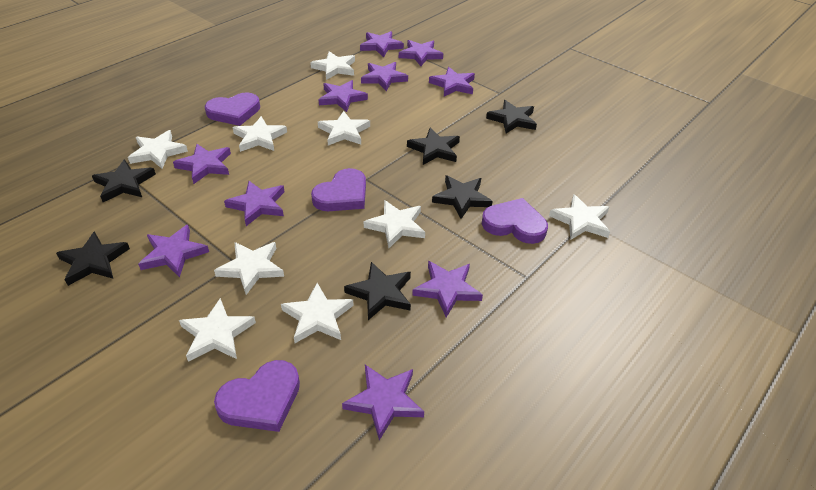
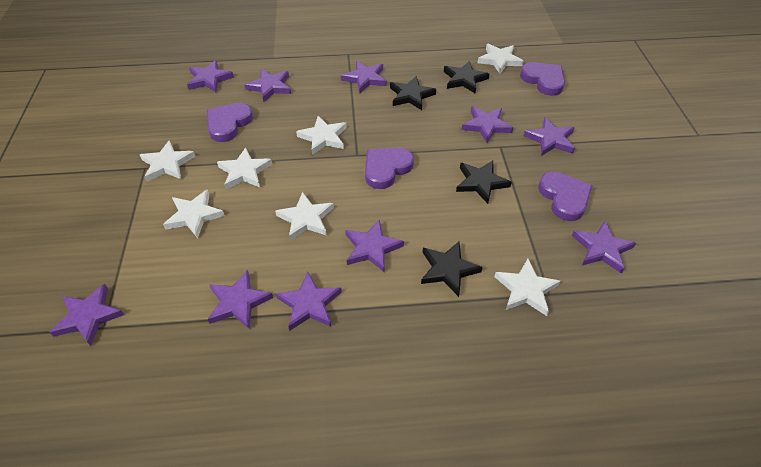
black star: [56,231,130,286] [92,159,156,202] [344,262,411,320] [407,128,460,165] [432,175,493,219] [486,100,537,134] = 6 -> [390,76,436,110] [421,242,483,297] [444,61,489,93] [456,160,512,204] = 4
white star: [128,130,188,169] [179,298,256,362] [214,242,284,295] [233,116,287,152] [281,283,354,343] [310,51,355,80] [318,111,370,146] [364,200,425,248] [549,194,610,240] = 9 -> [140,140,196,182] [163,189,225,238] [217,147,272,189] [275,192,334,240] [296,116,347,155] [477,44,523,74] [494,259,560,316] = 7

